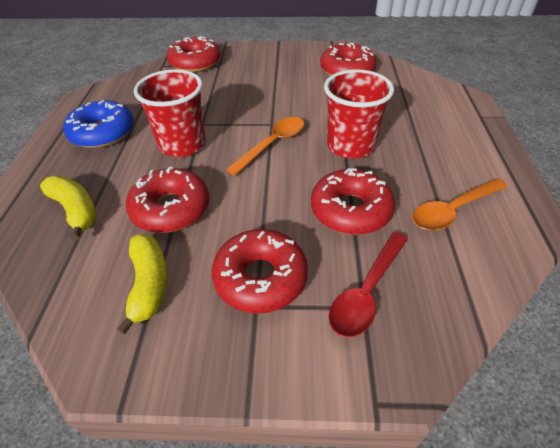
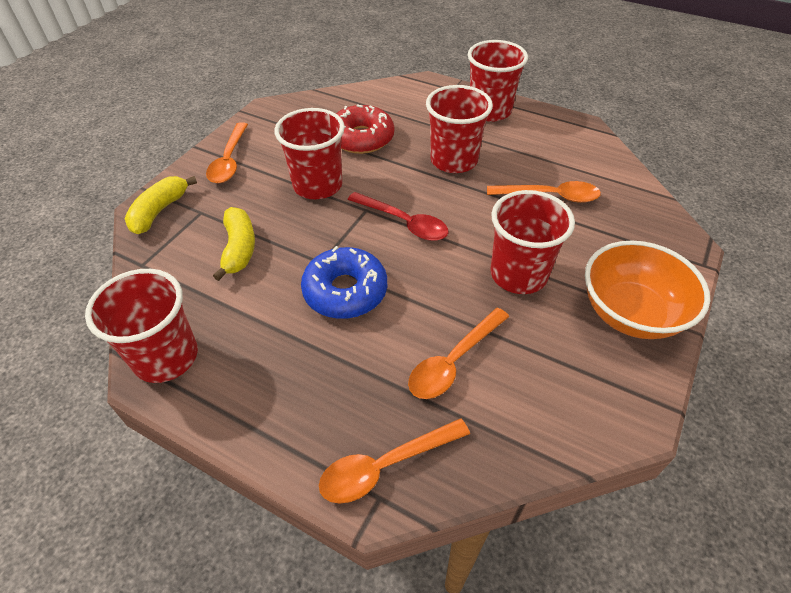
orange bowl: none = 0 -> [585,240,710,339] = 1
orange spoon: [226,117,304,176] [412,178,507,231] = 2 -> [206,122,248,183] [319,418,470,504] [408,307,509,399] [487,181,601,203] = 4
red cup: [134,69,206,157] [324,69,394,159] = 2 -> [85,269,198,383] [275,108,345,199] [426,85,493,173] [468,40,528,122] [490,190,575,294] = 5
red donut: [126,167,209,233] [167,36,221,72] [212,229,308,314] [311,168,395,235] [320,43,376,76] = 5 -> [336,104,394,154] = 1

